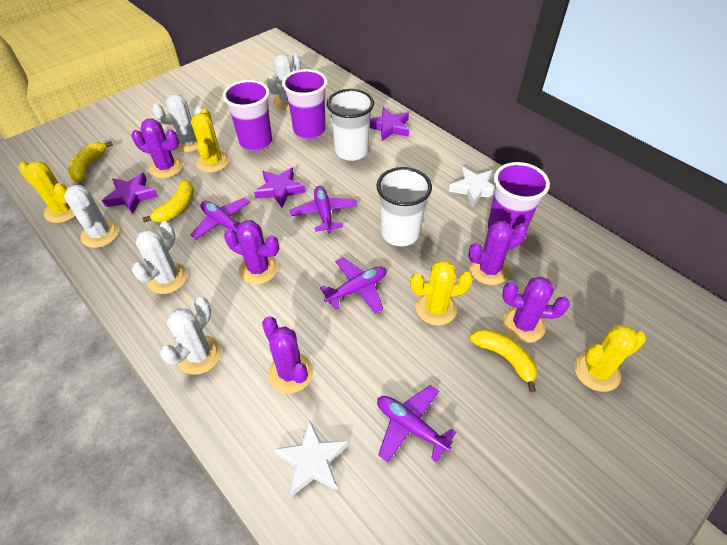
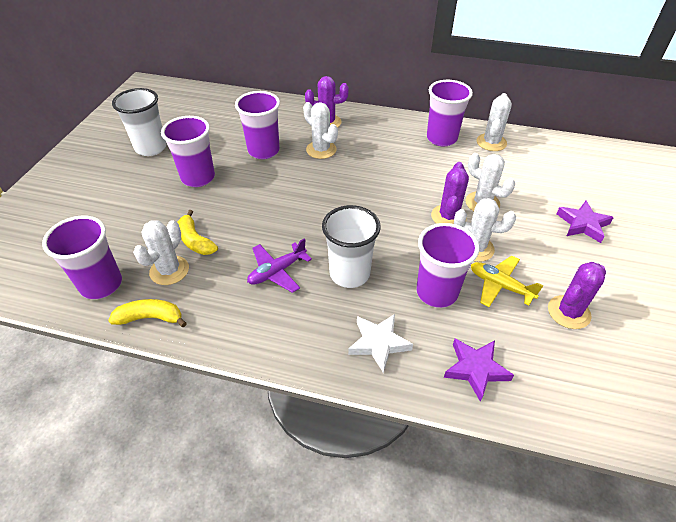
purple cactus: [131,119,183,178] [224,220,279,284] [262,316,313,394] [468,221,528,285] [502,277,570,343] = 5 -> [305,76,349,128] [431,162,469,224] [548,262,606,329] = 3
purple cup: [223,80,272,151] [282,69,327,139] [488,162,550,232] = 3 -> [42,216,122,299] [161,116,215,187] [235,91,280,159] [416,223,480,308] [427,80,473,146] = 5
purple plane: [190,198,250,239] [290,186,358,233] [320,257,386,313] [377,385,457,462] = 4 -> [247,238,312,293] = 1
purple star: [102,173,158,214] [254,167,306,208] [369,107,409,141] = 3 -> [444,339,514,402] [556,201,614,243] = 2
white star: [274,420,348,497] [449,167,495,207] = 2 -> [348,314,413,373] = 1
yellow banana: [68,141,113,182] [142,180,194,222] [469,328,537,392] = 3 -> [108,299,187,327] [178,210,218,255] = 2
yellow cactus: [19,161,75,223] [191,108,230,173] [410,260,473,325] [574,325,646,392] = 4 -> none = 0
yellow plane: none = 0 -> [471,255,543,307] = 1

